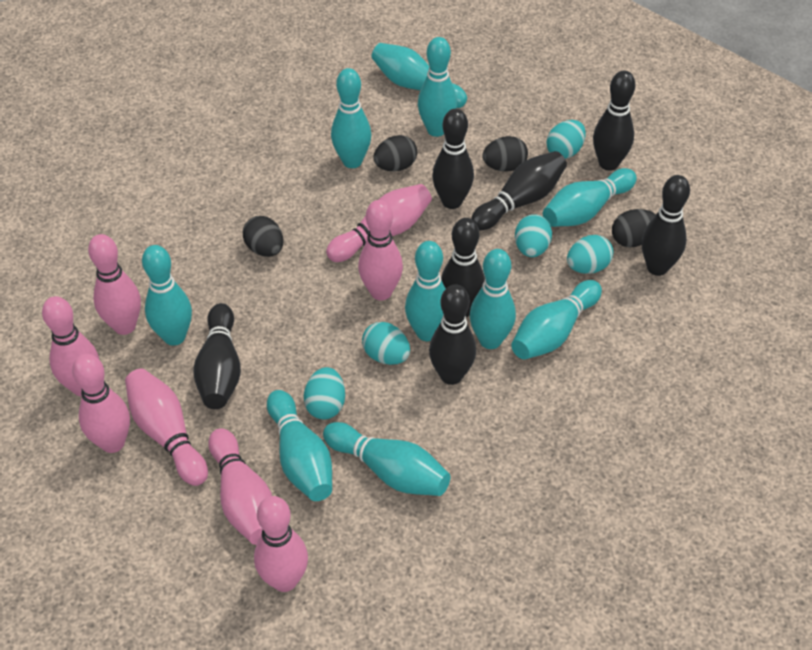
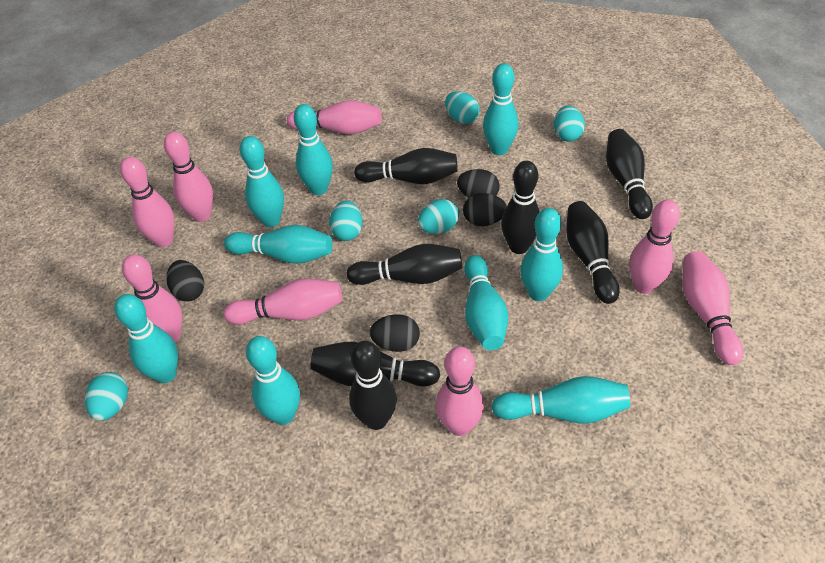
turquoise bowling pin: [142,245,192,346] [267,390,332,501] [323,422,450,496] [331,68,371,168] [372,43,467,108] [405,241,446,341] [418,37,457,137] [470,249,516,349] [511,280,602,359] [543,168,637,227] = 10 -> [114,294,178,383] [224,225,333,264] [240,136,284,227] [246,336,300,425] [294,104,333,195] [464,255,508,350] [483,63,519,155] [491,376,630,423] [520,208,563,301] = 9

